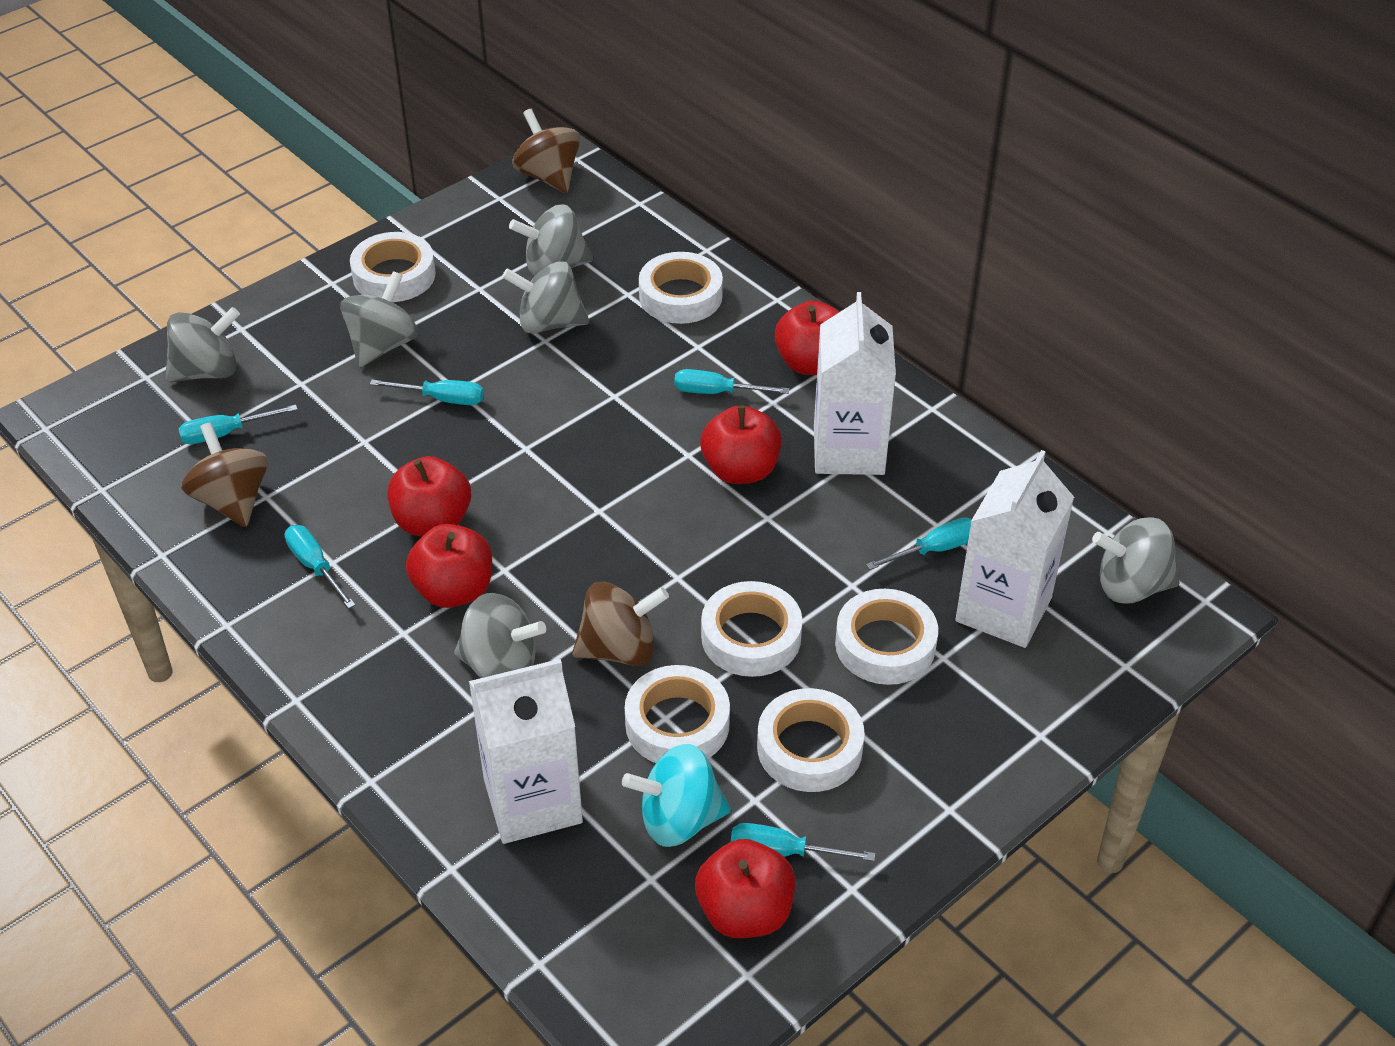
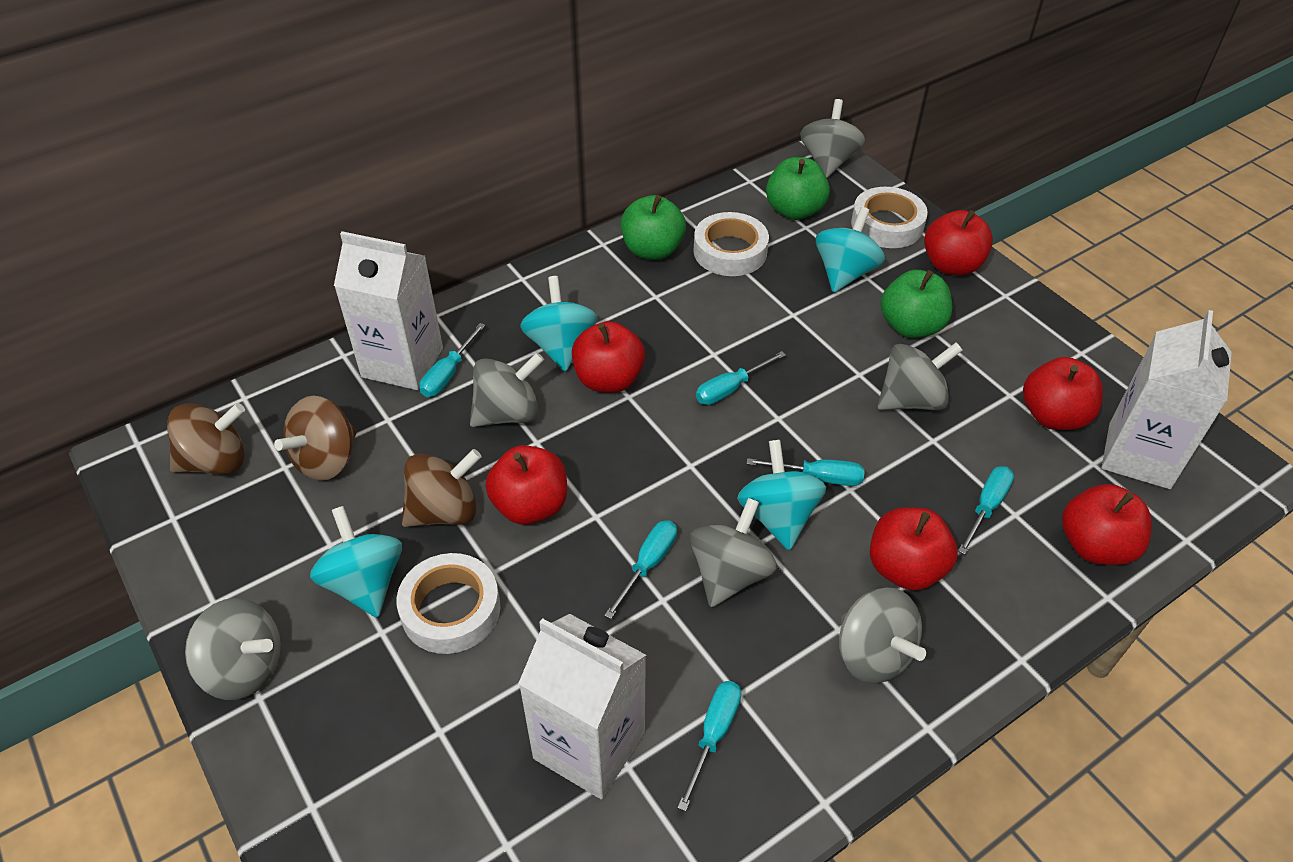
green apple: none = 0 -> [621,195,686,260] [766,157,830,220] [881,270,952,338] = 3
red apple: [387,456,471,536] [406,524,492,608] [695,839,795,938] [700,405,781,484] [775,301,839,375] = 5 -> [485,445,567,525] [572,321,645,393] [870,507,958,591] [924,210,993,275] [1023,357,1103,430] [1062,484,1152,565] = 6
turquoise spinning top: [622,744,731,847] = 1 -> [310,506,402,618] [520,276,597,372] [737,440,826,551] [816,207,885,293] = 4
white tape: [350,232,436,302] [625,665,730,763] [639,252,723,324] [701,581,802,677] [757,688,865,792] [835,589,938,685] = 6 -> [397,553,500,654] [693,212,769,276] [851,187,928,248] = 3

